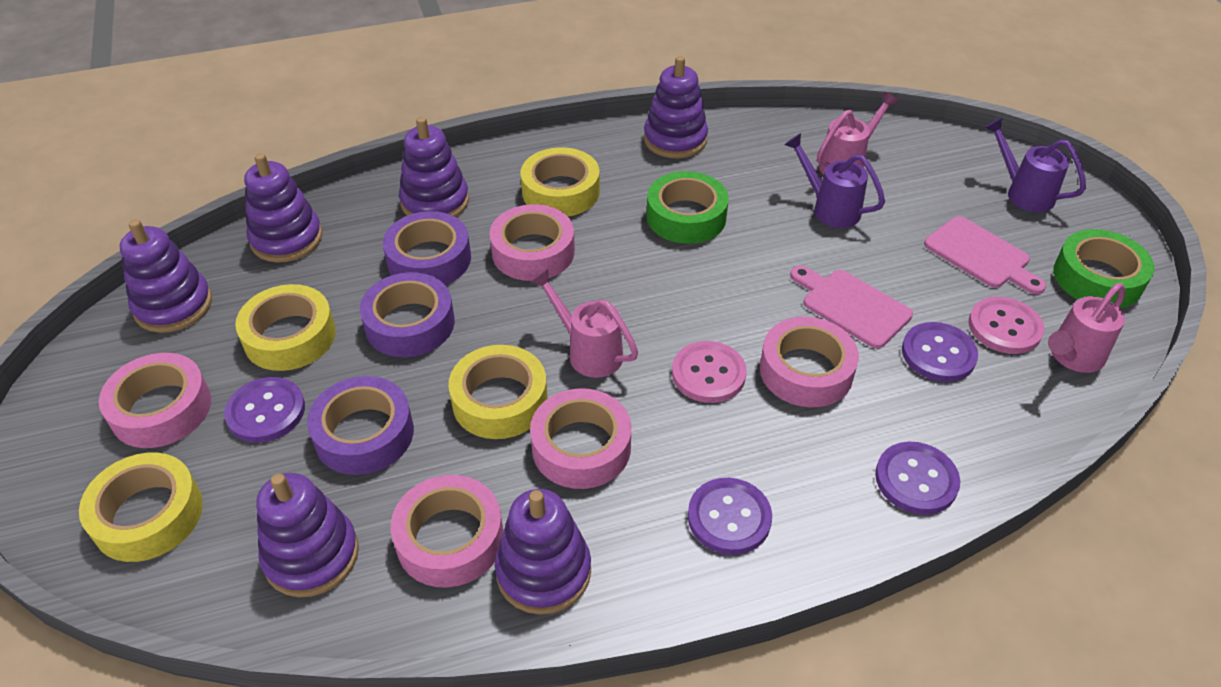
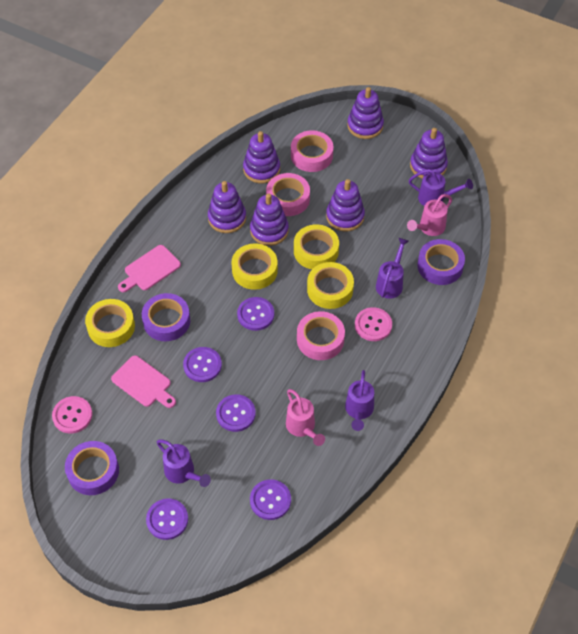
green tape: [647,171,729,244] [1054,229,1155,308] = 2 -> none = 0
pink tape: [99,353,211,448] [391,475,503,588] [489,204,575,281] [530,388,631,489] [760,317,859,407] = 5 -> [266,173,310,216] [291,130,334,172] [297,311,345,360] = 3
pink watering can: [531,269,638,378] [817,92,899,175] [1048,283,1125,373] = 3 -> [286,389,325,446] [407,194,452,236] = 2
purple button: [224,377,305,443] [688,478,772,555] [875,442,960,515] [902,322,978,382] = 4 -> [146,498,188,540] [183,347,222,382] [216,394,256,432] [237,297,274,331] [250,479,291,520] = 5
purple watering can: [784,133,885,228] [984,117,1086,212] = 2 -> [156,439,211,487] [345,370,374,431] [376,238,409,299] [409,169,473,206] = 4

